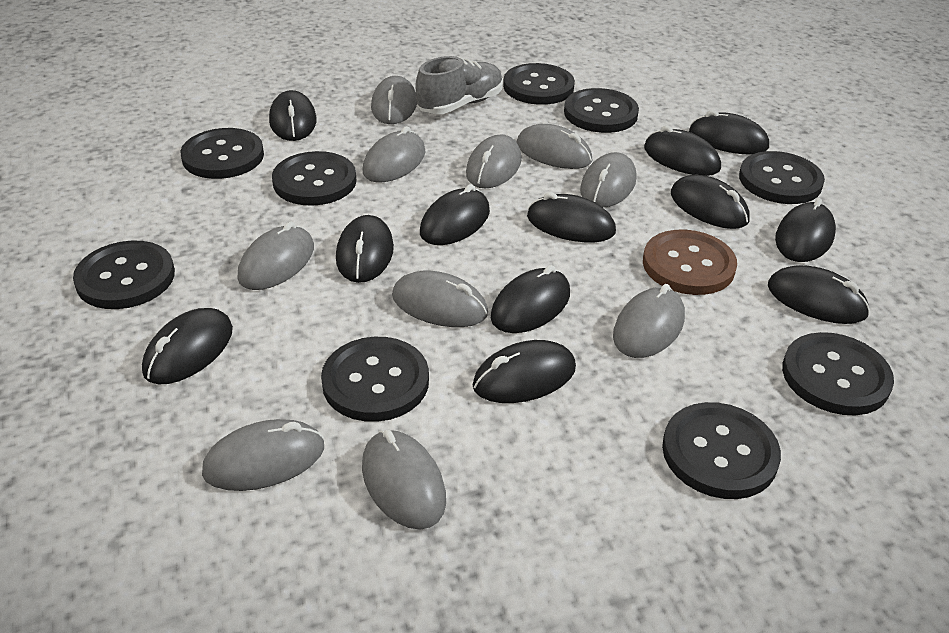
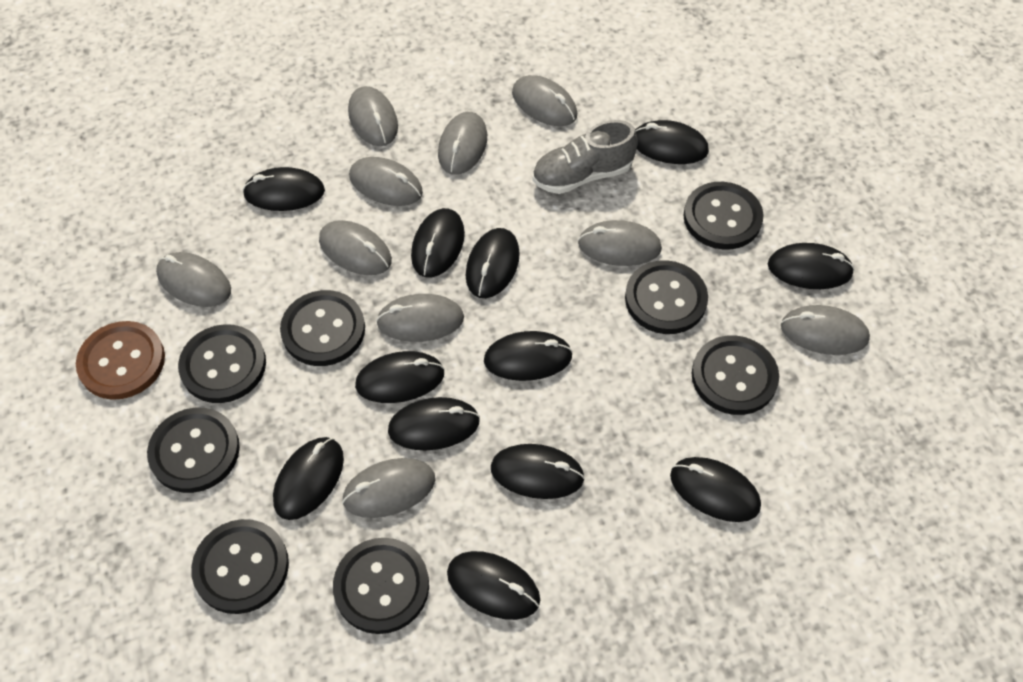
black button: [73,241,175,309] [180,128,264,179] [272,151,357,206] [321,337,429,422] [503,63,575,105] [564,88,639,133] [662,402,781,499] [739,151,825,204] [782,332,894,415] = 9 -> [147,408,240,493] [178,324,266,403] [191,519,289,614] [280,290,365,366] [333,538,429,634] [625,260,708,334] [683,182,764,250] [692,335,779,415] = 8

